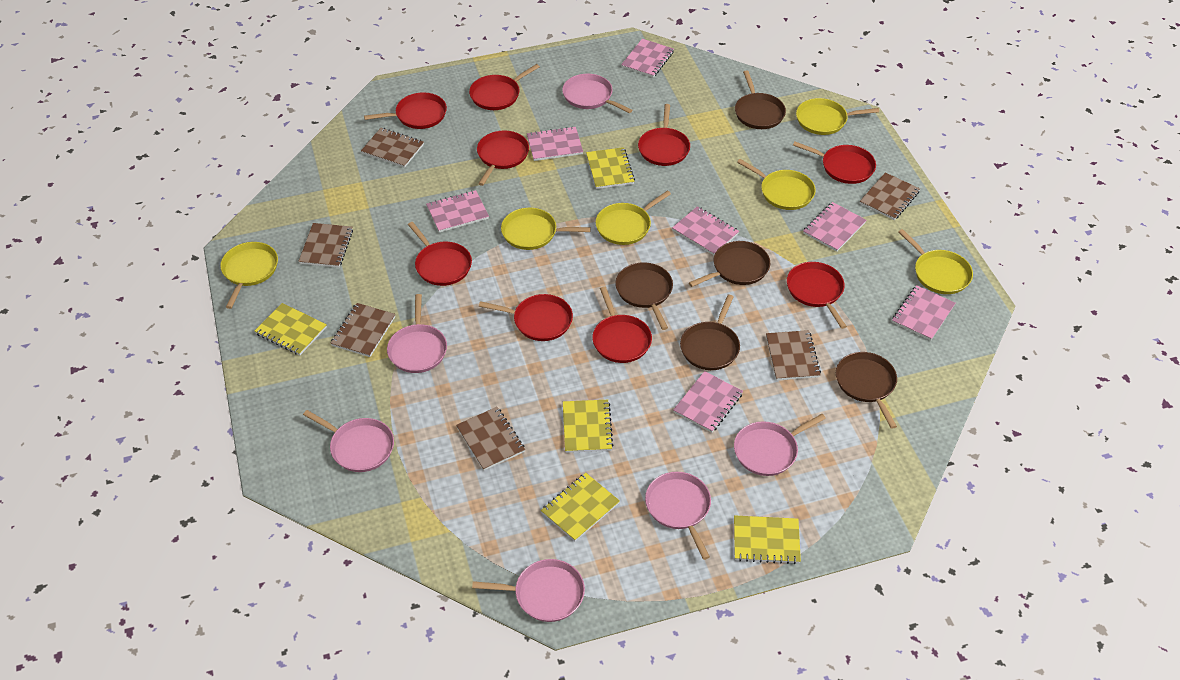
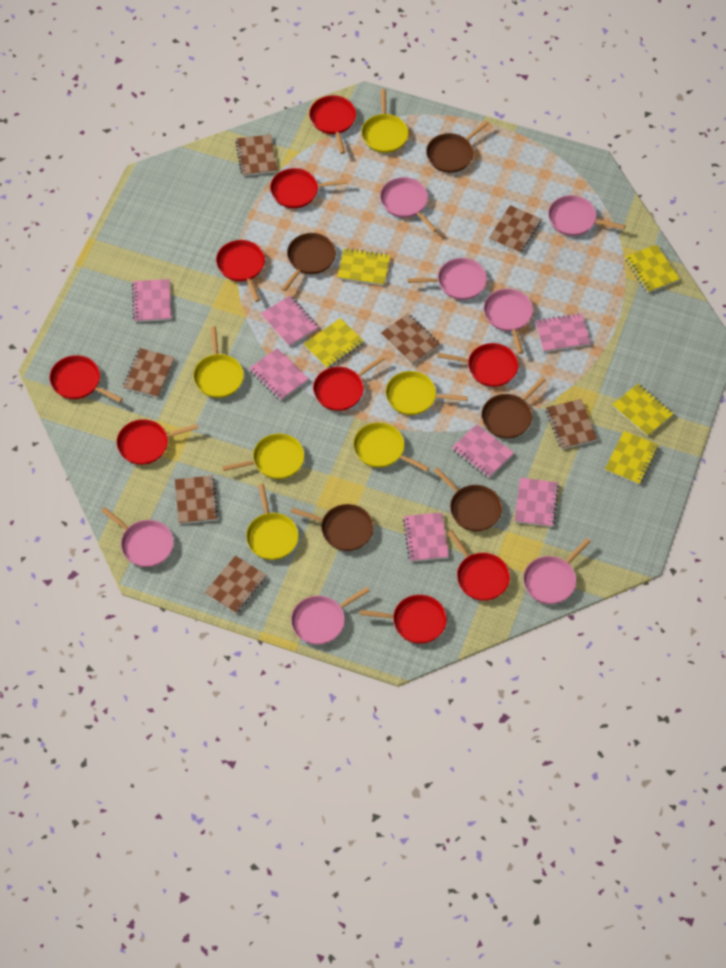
brown notebook: [298,223,353,268] [331,303,395,357] [361,128,424,168] [456,407,525,470] [766,330,821,380] [860,172,920,220] = 6 -> [123,348,175,398] [175,475,219,524] [205,555,267,614] [235,134,277,176] [381,313,440,365] [489,205,542,253] [546,399,597,449] = 7
pink pan: [303,410,394,472] [387,294,447,373] [472,559,585,622] [562,74,632,113] [645,472,711,560] [734,414,826,476] = 6 -> [101,507,174,567] [291,587,370,645] [380,177,438,232] [407,258,487,300] [483,289,533,354] [523,538,591,604] [548,195,626,236] = 7

